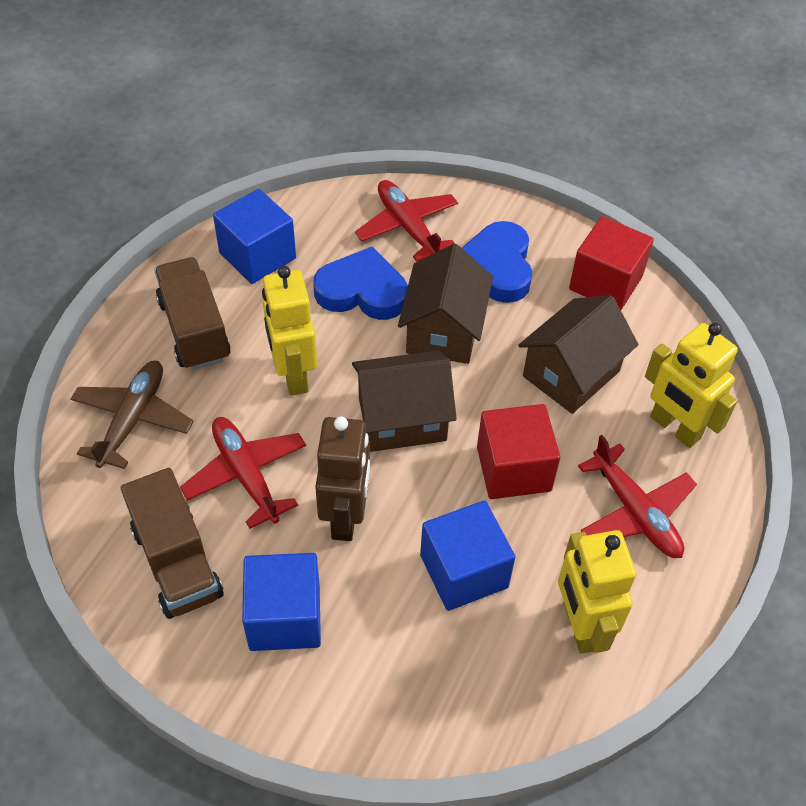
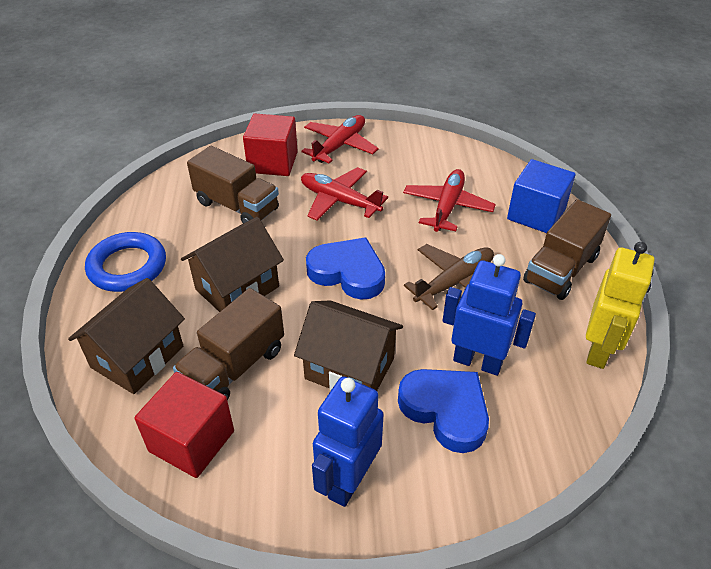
blue cube: [213,189,296,284] [242,553,321,651] [420,501,515,611] = 3 -> [507,159,576,233] = 1
blue ring: none = 0 -> [85,232,166,292] = 1
blue robot: none = 0 -> [312,376,384,507] [443,254,536,376] = 2
brown robot: [315,417,370,541] = 1 -> none = 0
brown truck: [121,468,224,619] [154,257,231,370] = 2 -> [173,288,284,401] [187,146,279,223] [523,199,611,300] = 3
yellow robot: [262,266,317,396] [558,530,636,654] [645,323,738,448] = 3 -> [586,242,655,369] = 1

